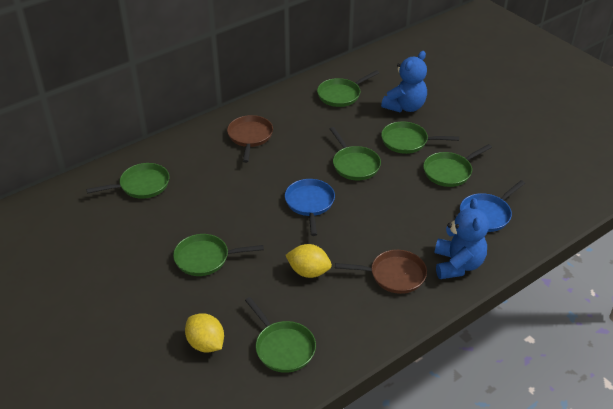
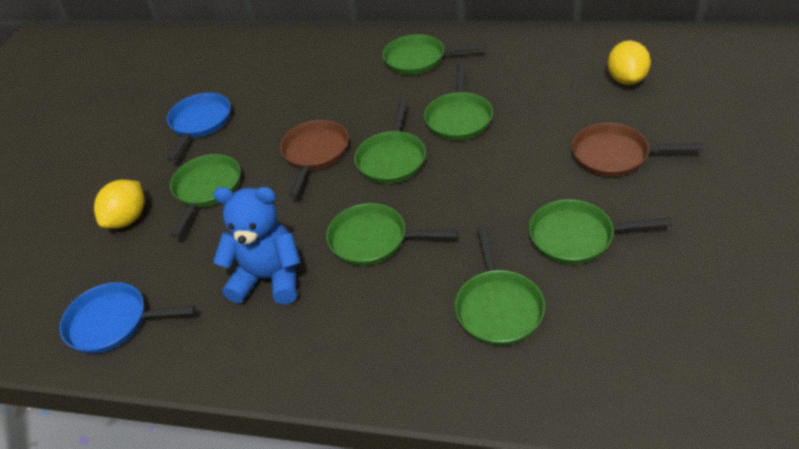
blue teddy bear: [381,51,427,113] [435,198,489,279] = 2 -> [213,187,301,305] = 1

